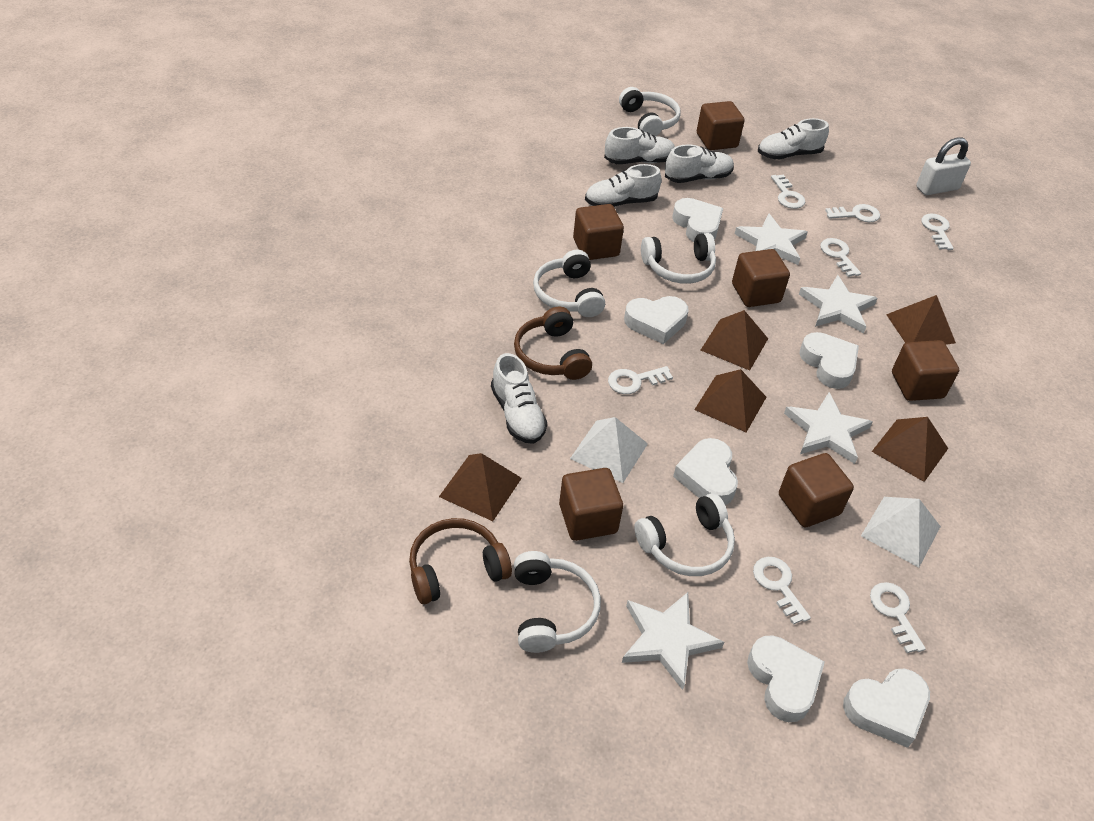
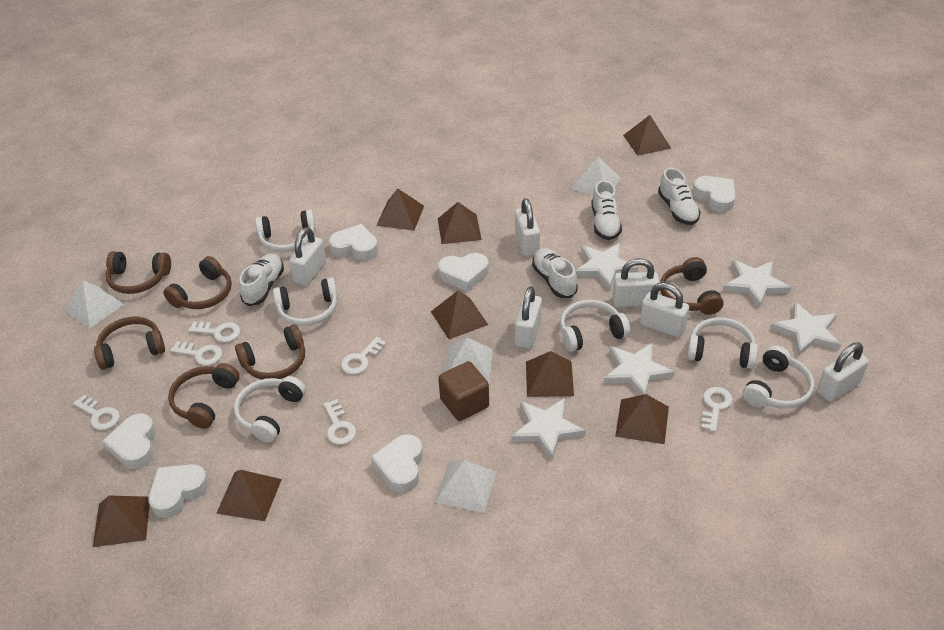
brown cube: [559,468,623,541] [573,204,624,260] [697,101,745,150] [732,249,790,307] [779,453,854,527] [892,340,959,401] = 6 -> [438,361,489,421] = 1
brown headphones: [409,518,512,604] [514,307,592,380] = 2 -> [94,317,165,370] [106,251,171,294] [163,256,232,309] [168,363,240,429] [235,324,305,380] [660,257,723,315] = 6
brown pyramid: [439,453,522,521] [694,369,766,432] [701,310,768,371] [872,417,948,482] [886,295,956,345] = 5 -> [93,495,150,547] [216,470,282,521] [376,189,424,231] [431,291,488,339] [438,202,482,244] [526,351,574,397] [615,394,669,444] [623,115,671,156] = 8
white headphones: [514,551,601,653] [533,250,605,317] [619,87,681,136] [634,493,735,576] [641,233,716,284] = 5 -> [234,376,306,442] [255,210,316,252] [273,277,338,326] [560,300,630,352] [687,317,758,369] [743,345,814,409] = 6
white key: [608,366,673,394] [753,557,811,625] [771,174,805,209] [820,238,861,277] [825,204,880,222] [870,582,926,653] [922,214,954,250] = 7 -> [73,395,120,430] [170,342,222,366] [188,322,240,343] [324,399,356,445] [341,337,386,374] [701,387,733,432] = 6
white padlock: [916,137,971,195] = 1 -> [289,227,326,286] [515,198,540,256] [515,286,542,349] [613,258,659,307] [640,282,689,338] [817,342,869,402] = 6
white pyramid: [570,417,648,483] [861,497,941,568] = 2 -> [64,281,124,329] [435,460,497,513] [445,337,493,383] [571,157,621,196] = 4
white shoe: [491,353,547,444] [585,164,661,207] [604,127,675,164] [665,144,734,183] [758,118,829,159] = 5 -> [239,254,284,306] [532,248,578,298] [591,180,622,240] [658,168,701,225] = 4
white star: [622,592,724,690] [735,213,808,265] [784,392,873,464] [799,275,878,333] = 4 -> [511,398,586,460] [575,243,638,291] [604,343,675,395] [723,260,791,308] [770,302,841,356] = 5

